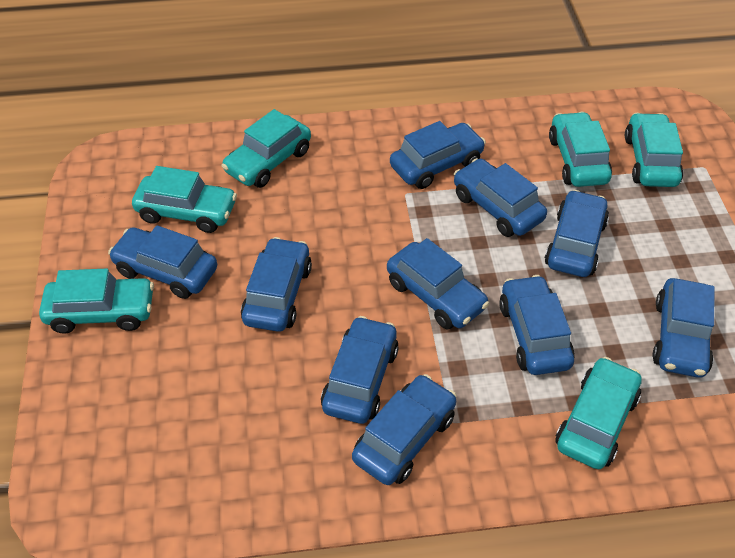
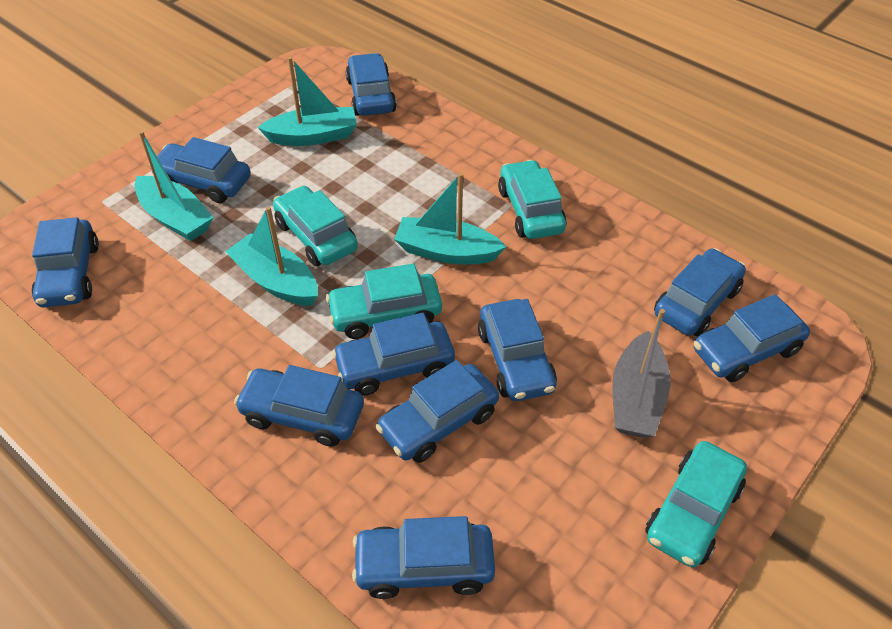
grey boat: none = 0 -> [612,309,671,438] = 1
turquoise boat: none = 0 -> [134,131,213,241] [225,206,318,306] [258,57,357,146] [394,173,506,264] = 4
turquoise car: [39,269,154,334] [132,166,237,233] [221,109,311,188] [549,112,612,187] [555,357,642,469] [625,113,683,187] = 6 -> [273,186,358,266] [326,263,442,339] [498,160,567,239] [645,441,747,567] = 4

